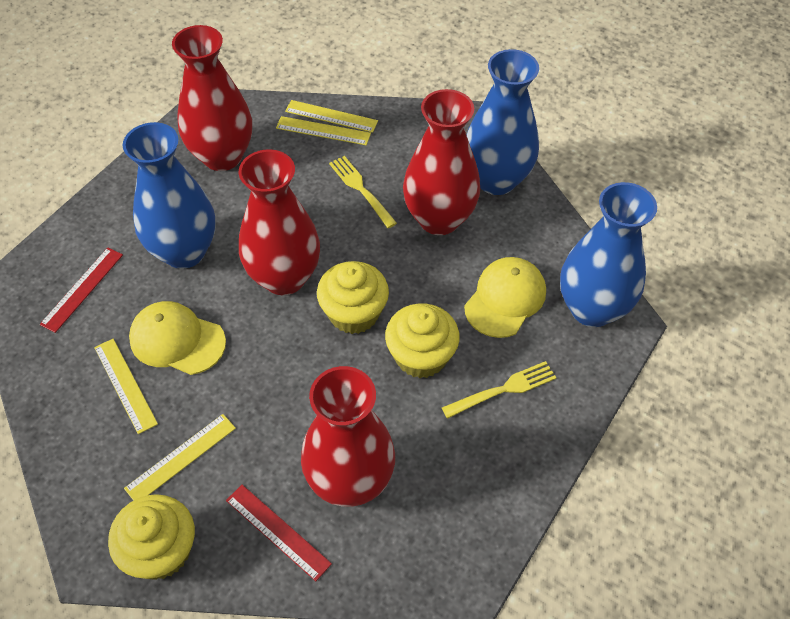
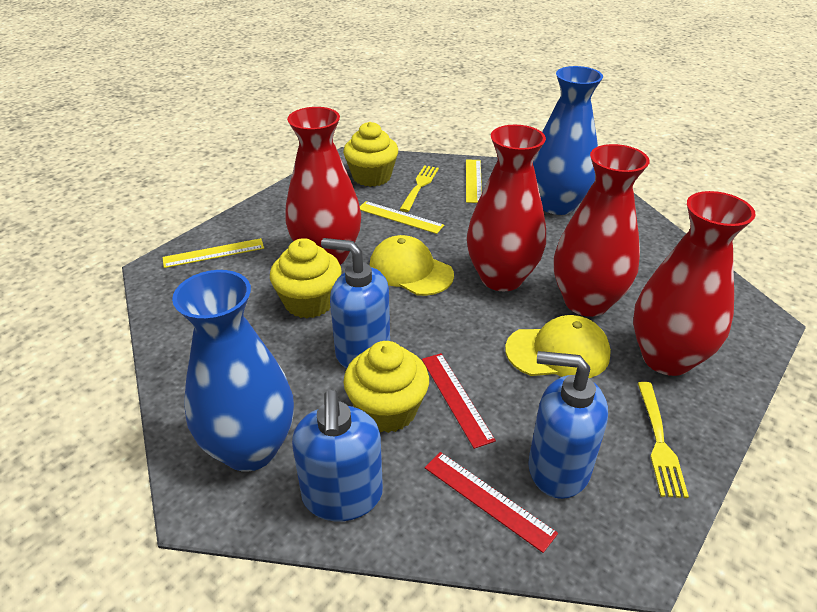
blue soap dispenser: none = 0 -> [292,390,383,521] [321,238,390,368] [528,351,608,499] = 3
blue vase: [123,122,215,269] [467,49,539,195] [560,182,657,327] = 3 -> [172,270,294,472] [533,66,603,215] = 2
yellow ruler: [94,339,158,434] [124,414,236,501] [276,116,371,145] [285,100,378,133] = 4 -> [162,238,264,268] [360,201,444,234] [466,159,482,203] = 3

